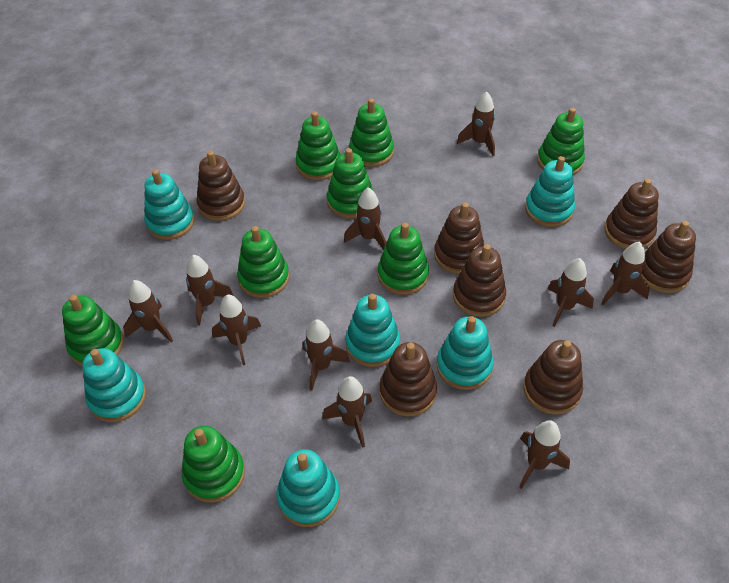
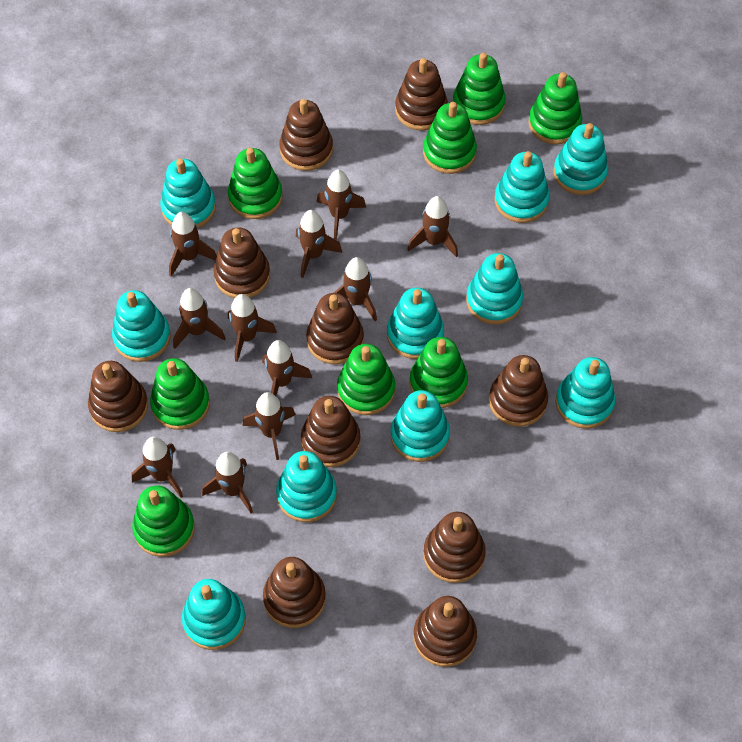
brown rocket: [123,280,173,343] [186,255,233,325] [212,295,261,365] [303,319,350,390] [322,376,372,448] [344,187,386,250] [457,91,495,156] [519,420,570,489] [547,258,594,327] [601,242,650,305] = 10 -> [132,437,183,498] [169,212,217,277] [173,288,226,348] [202,452,253,513] [228,294,277,362] [242,392,296,460] [262,340,312,396] [296,210,342,278] [317,169,366,240] [334,257,377,321] [407,196,458,258] = 11
brown stacking toy: [196,151,245,221] [379,342,437,417] [434,202,484,274] [453,244,506,317] [523,340,583,415] [605,179,659,249] [641,221,696,293] = 7 -> [88,361,148,432] [214,227,270,298] [263,557,326,628] [279,99,333,171] [301,396,360,467] [306,293,364,364] [395,58,448,130] [414,596,477,667] [424,512,486,583] [489,355,548,427] = 10
turquoise stacking toy: [82,348,146,422] [144,169,195,240] [276,449,340,527] [345,294,400,367] [437,316,494,390] [525,156,575,227] = 6 -> [112,290,170,362] [160,158,216,228] [182,579,246,650] [276,451,337,522] [387,288,444,359] [391,390,450,462] [466,253,523,325] [494,151,550,223] [553,123,608,195] [556,357,615,429] = 10

